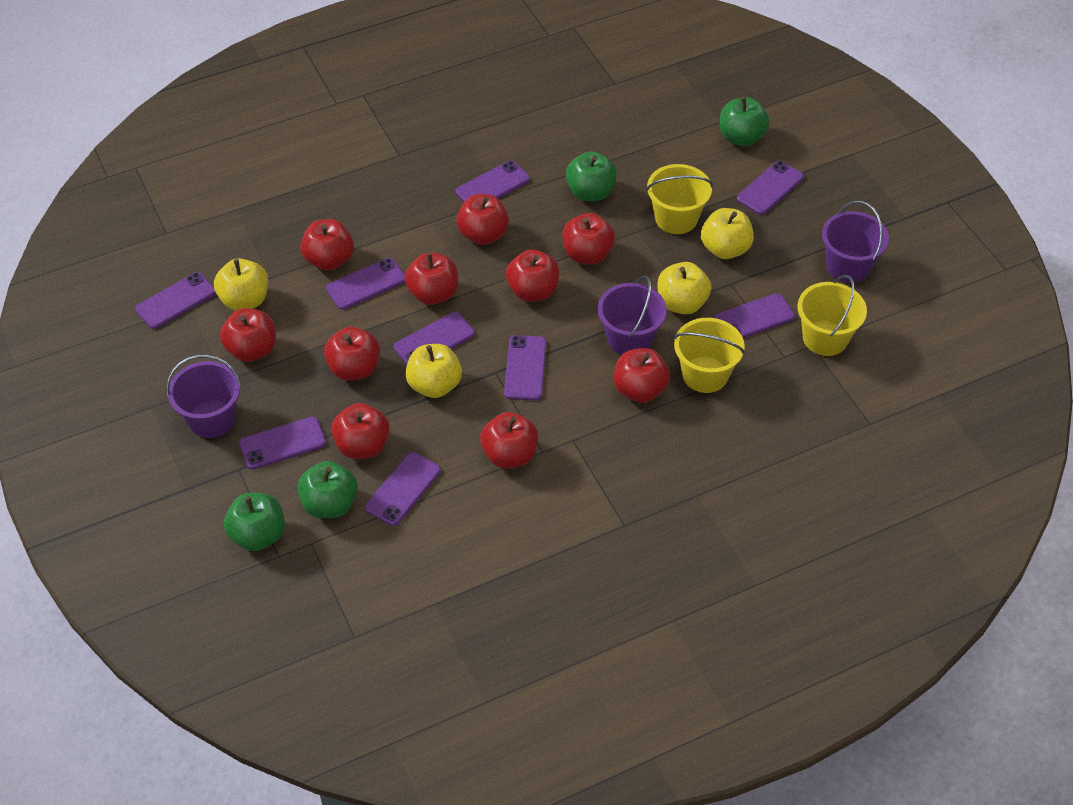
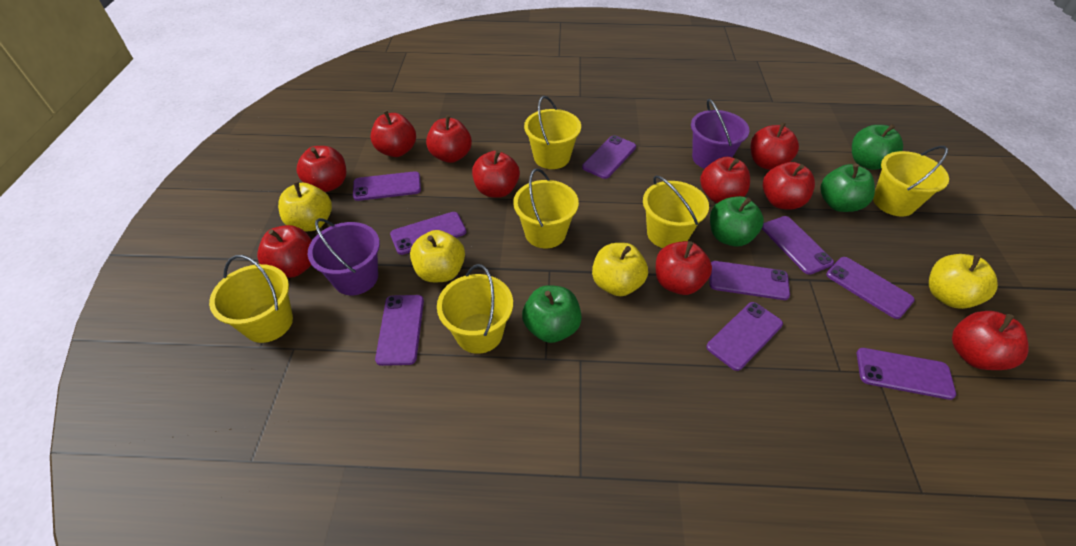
purple bucket: [166,355,241,438] [598,276,667,355] [822,201,889,283] = 3 -> [308,218,380,295] [691,99,750,169] = 2
yellow bucket: [646,164,713,234] [674,318,745,393] [797,275,867,356] = 3 -> [209,255,293,343] [437,264,513,354] [513,168,579,248] [524,96,581,169] [643,175,709,248] [873,146,949,216] = 6

